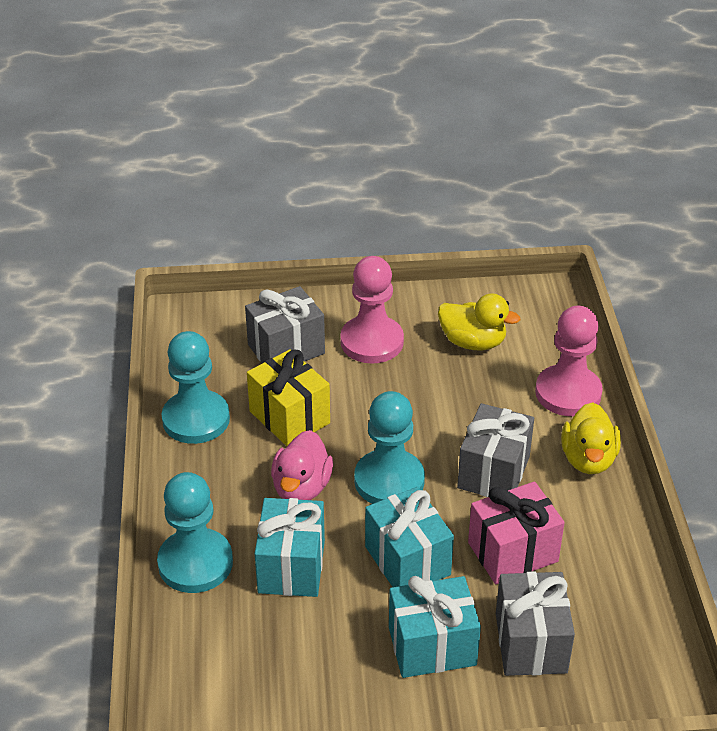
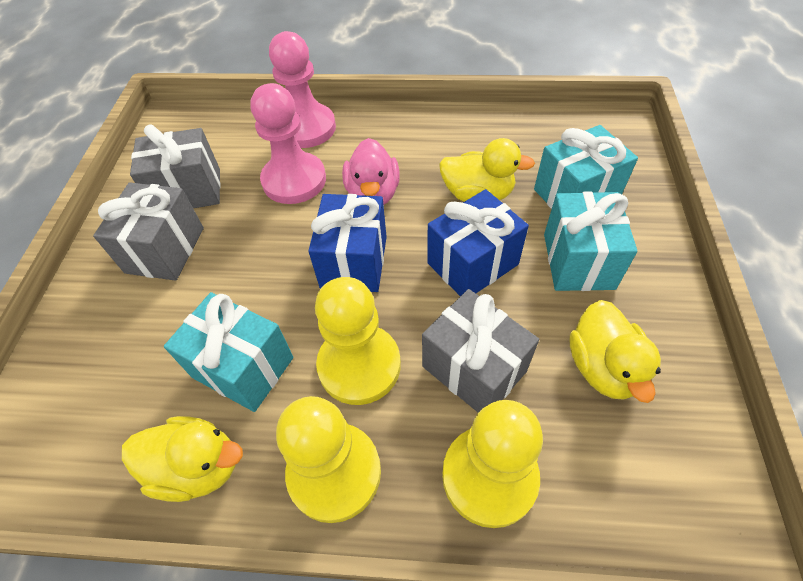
blue gift: none = 0 -> [308,194,387,292] [427,189,529,296] = 2
pink gift: [468,482,565,584] = 1 -> none = 0
turquoise pawn: [157,472,233,593] [161,331,230,444] [354,391,425,504] = 3 -> none = 0
yellow duck: [438,293,520,350] [561,402,621,474] = 2 -> [122,416,243,502] [439,138,535,202] [570,300,661,403] = 3
yellow gift: [247,349,330,446] = 1 -> none = 0
yellow pawn: none = 0 -> [276,396,381,523] [315,277,401,405] [442,400,543,528] = 3

